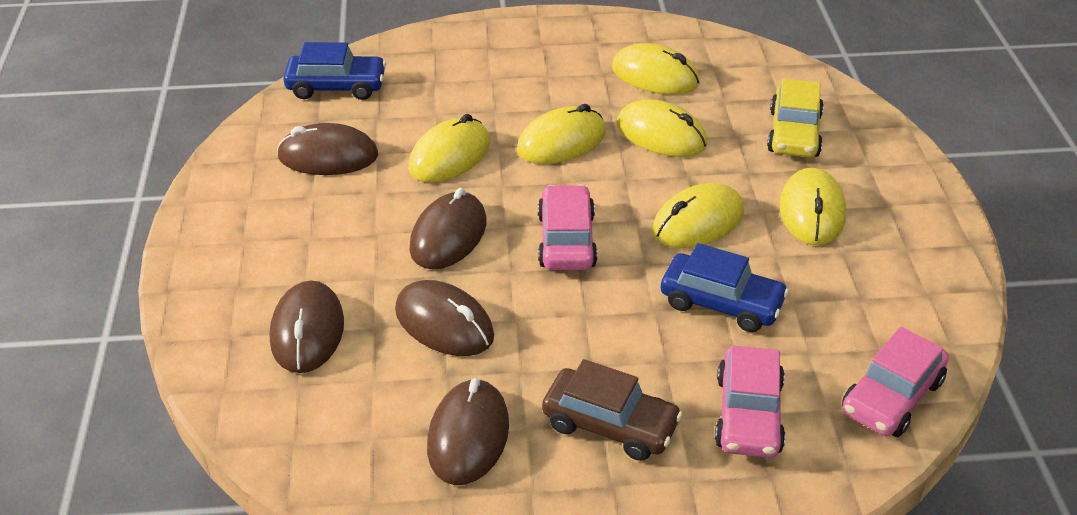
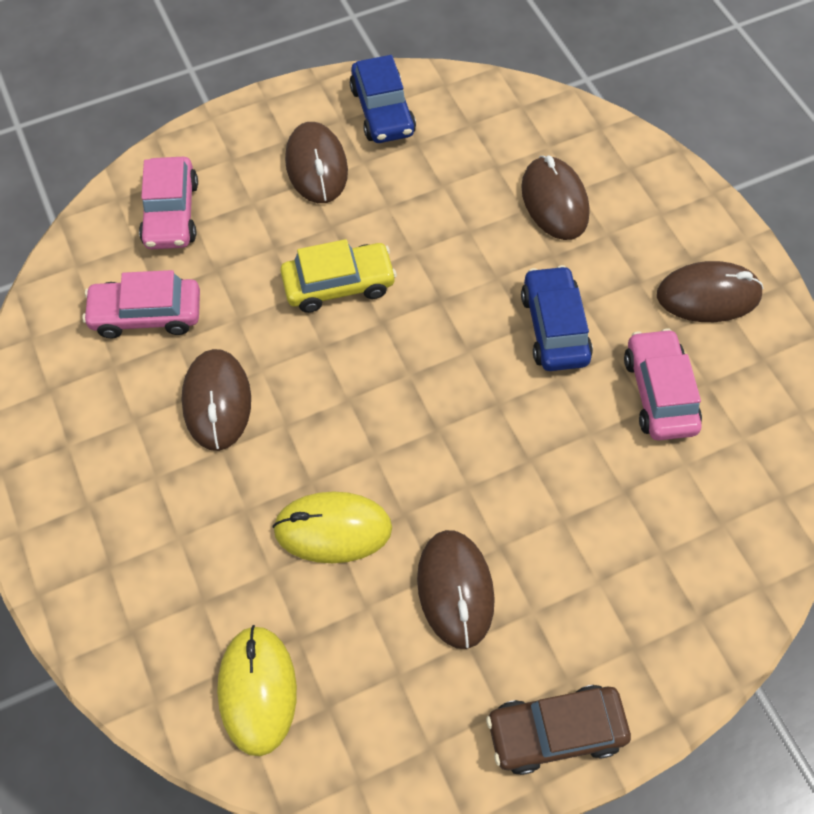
yellow mouse: [408,114,490,182] [517,104,606,164] [612,43,700,94] [617,99,707,157] [652,183,744,248] [779,168,846,245] = 6 -> [217,625,297,756] [273,491,392,563] = 2

